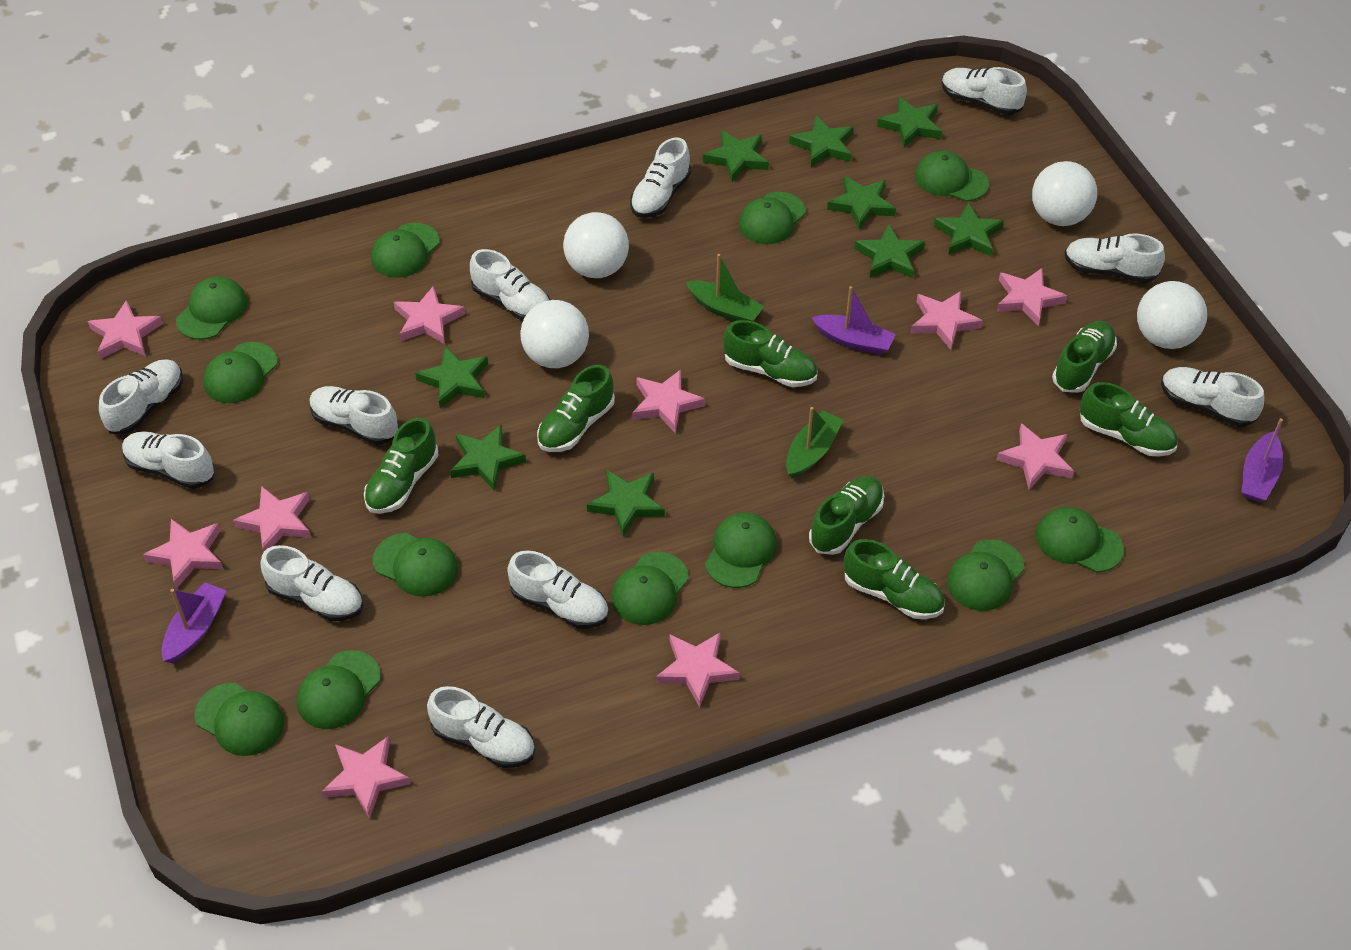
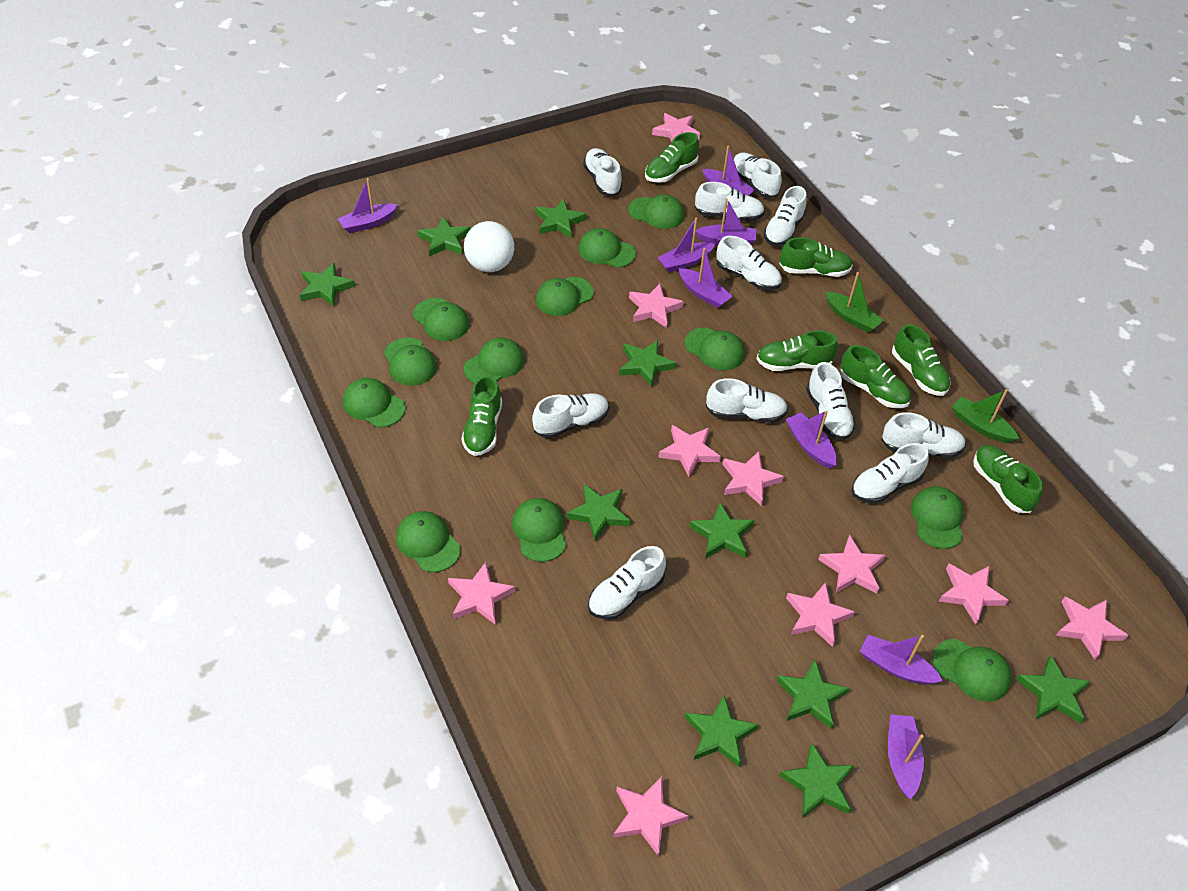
green star: [415,346,488,408] [450,424,526,491] [587,469,665,537] [703,130,769,182] [789,116,854,167] [827,176,896,230] [854,224,925,278] [877,97,942,148] [934,203,1004,257] = 9 -> [300,263,355,307] [417,217,470,257] [535,199,586,238] [566,485,631,541] [619,340,676,387] [684,695,759,768] [689,502,754,559] [776,660,849,729] [779,743,855,818] [1016,655,1091,723] = 10
purple boat: [162,582,227,663] [811,286,896,355] [1241,418,1283,502] = 3 -> [338,178,398,233] [657,218,715,272] [679,248,733,308] [696,198,757,245] [702,146,755,196] [786,410,837,468] [860,635,943,685] [888,714,924,799] = 8
white ball: [520,300,589,368] [563,212,629,278] [1032,161,1097,226] [1137,281,1207,349] = 4 -> [464,221,514,272] = 1

